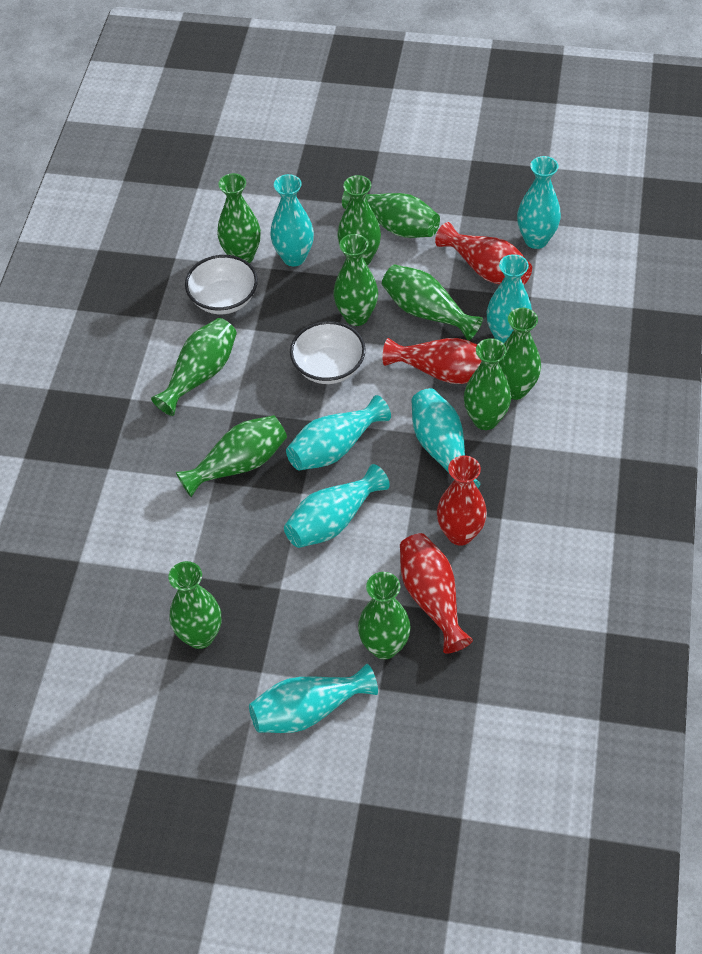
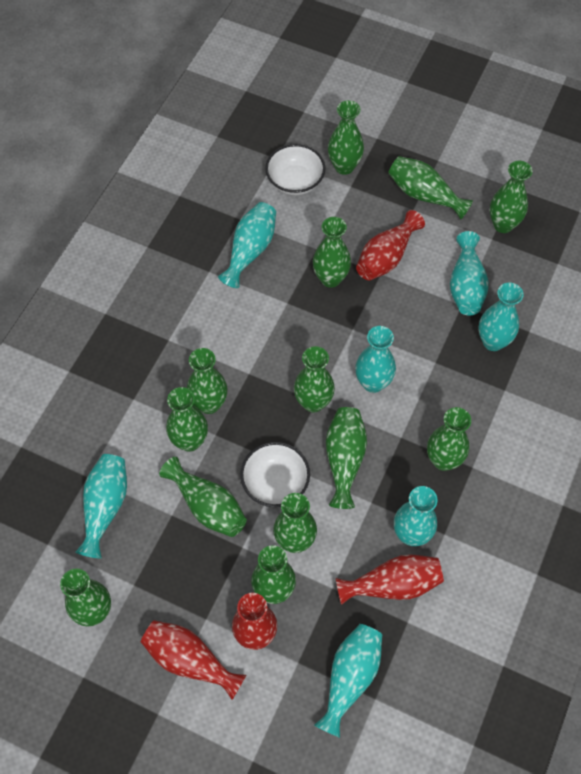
green vase: [151,318,237,416] [168,561,221,649] [176,415,287,497] [217,173,261,263] [333,234,378,326] [337,175,381,265] [342,191,440,238] [358,572,411,659] [382,264,483,341] [464,338,511,430] [499,308,541,400] = 11 -> [60,568,111,626] [159,457,247,537] [166,387,208,452] [187,348,227,414] [251,545,296,604] [273,493,317,553] [294,346,335,413] [313,217,351,288] [326,407,367,509] [328,100,364,175] [388,156,473,220] [427,407,471,471] [490,161,533,233] = 13

